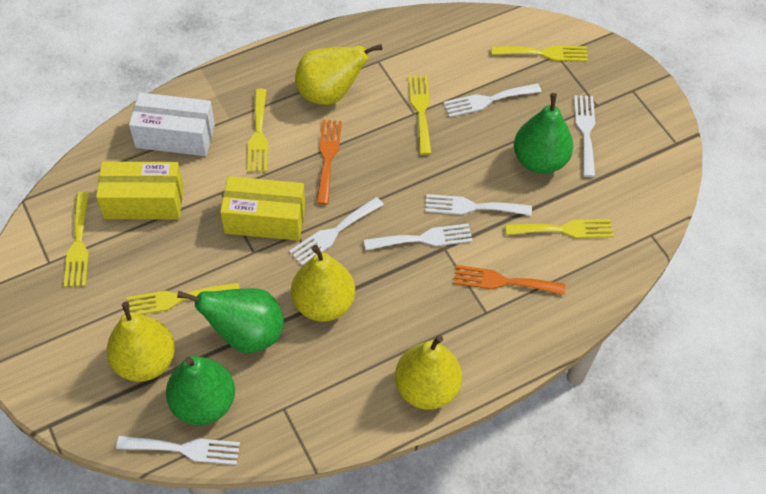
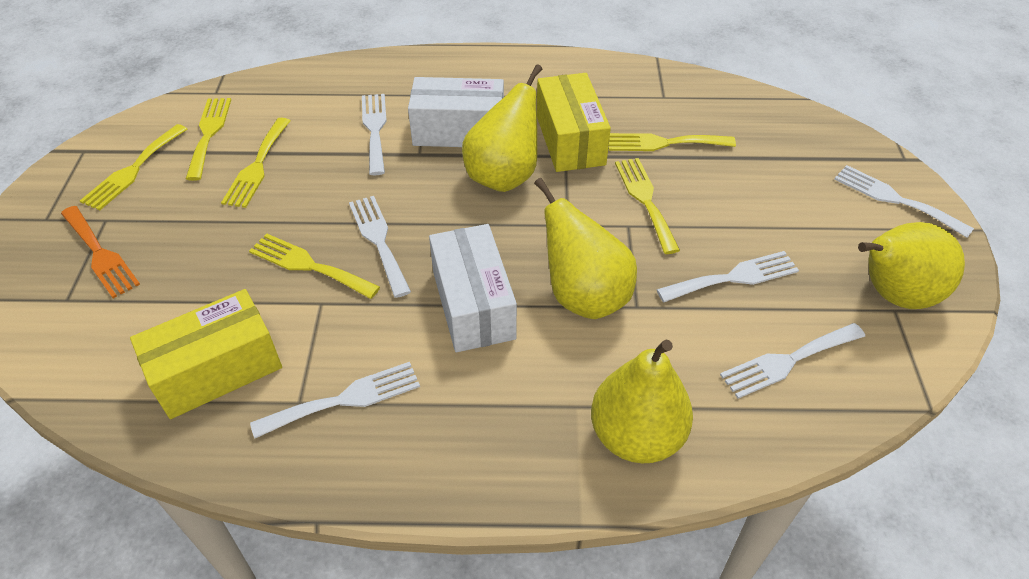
green pear: [166,356,235,425] [177,288,284,353] [514,93,573,174] = 3 -> none = 0
orange fork: [316,120,342,205] [454,265,565,295] = 2 -> [61,206,140,298] = 1
white box: [129,93,215,156] = 1 -> [408,77,504,147] [429,224,517,352] = 2

